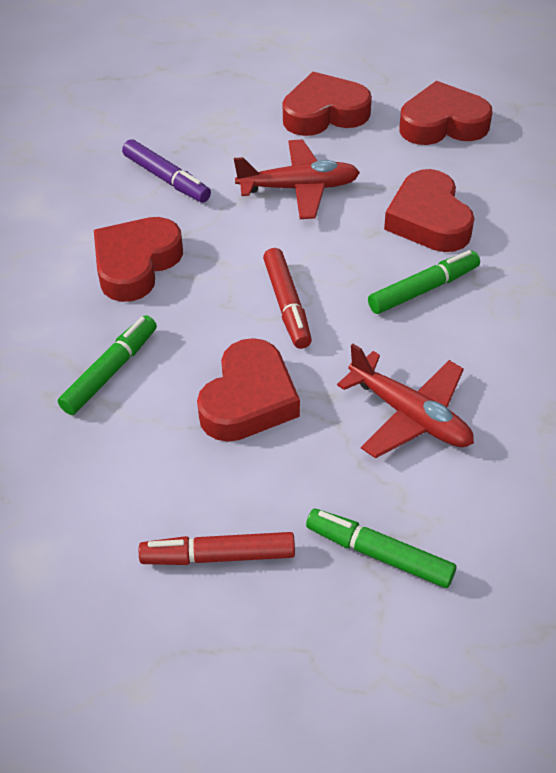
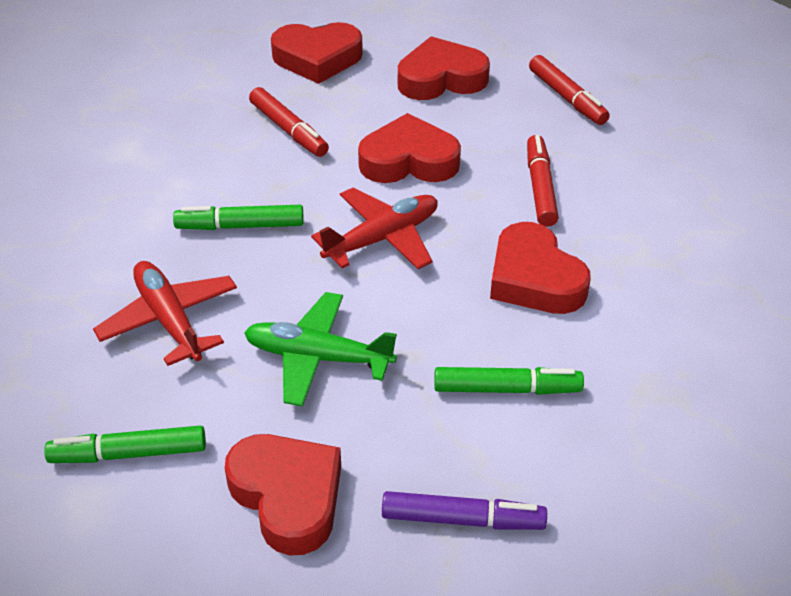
green plane: none = 0 -> [244,292,397,407] = 1
red marker: [139,532,295,565] [263,248,312,349] = 2 -> [249,87,329,157] [527,135,559,227] [529,55,610,125] = 3

